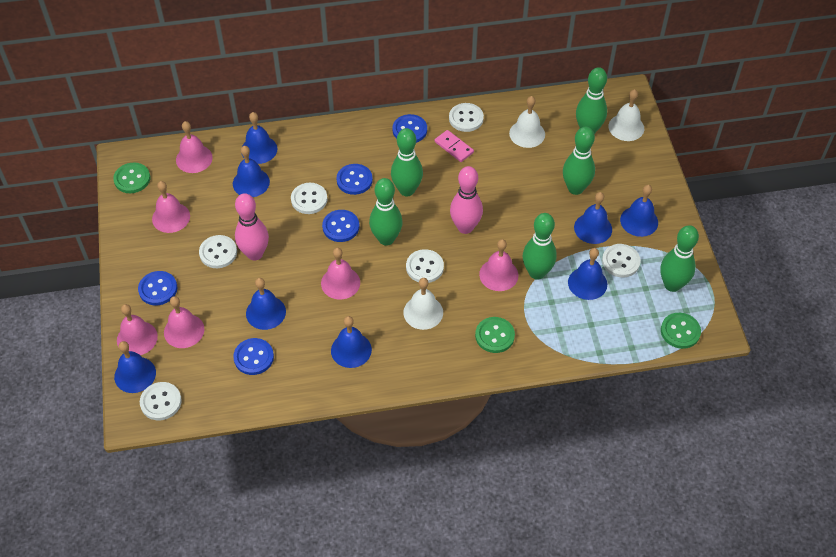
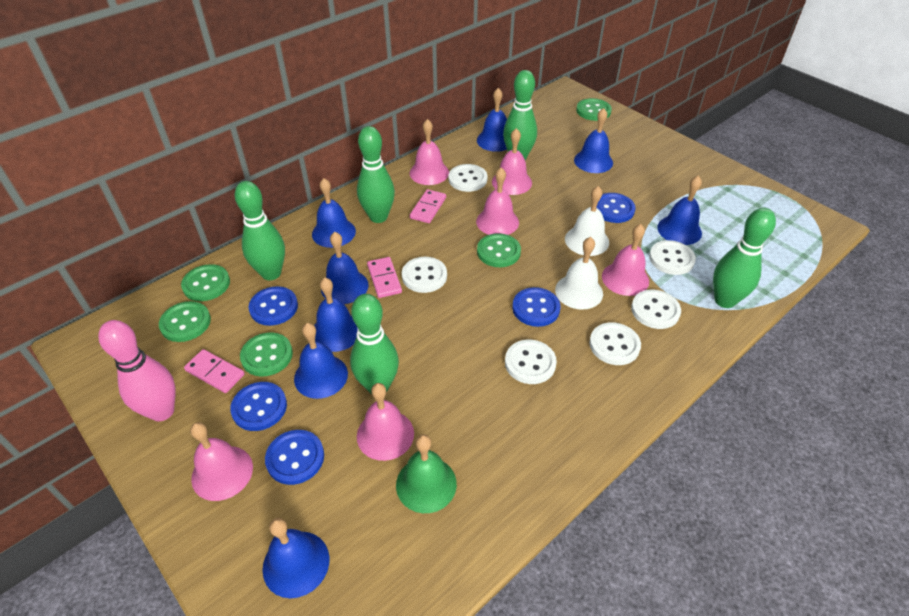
green bell: none = 0 -> [396,434,457,513] = 1
green bowling pin: [369,178,403,246] [391,128,423,196] [522,213,557,280] [563,127,595,195] [576,67,607,134] [660,225,699,292] = 6 -> [234,181,285,280] [350,294,399,394] [357,126,395,223] [503,70,537,160] [713,208,776,308] = 5
green button: [113,162,150,193] [475,317,515,353] [661,313,701,349] = 3 -> [159,301,211,342] [181,264,230,301] [240,332,293,376] [477,233,521,267] [576,98,612,121] = 5
pink bowling pin: [235,193,269,261] [450,166,483,234] = 2 -> [98,320,176,421] = 1
pink domino: [435,130,474,162] = 1 -> [184,349,245,393] [367,257,402,298] [410,189,446,223] = 3
white bell: [403,278,443,330] [509,96,545,148] [609,89,644,141] = 3 -> [555,237,603,310] [565,186,609,256] = 2

